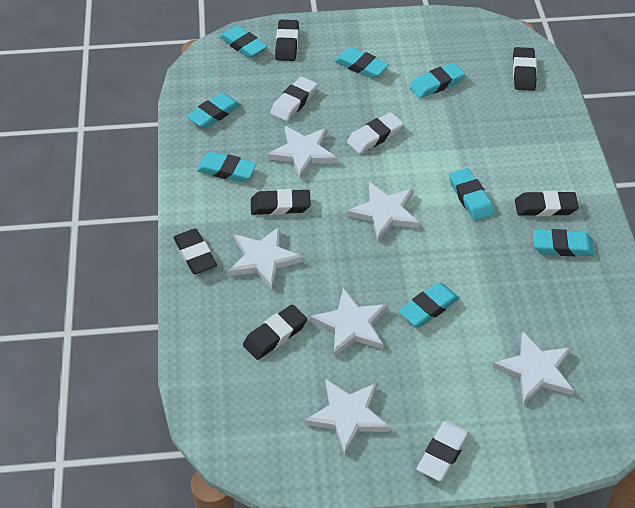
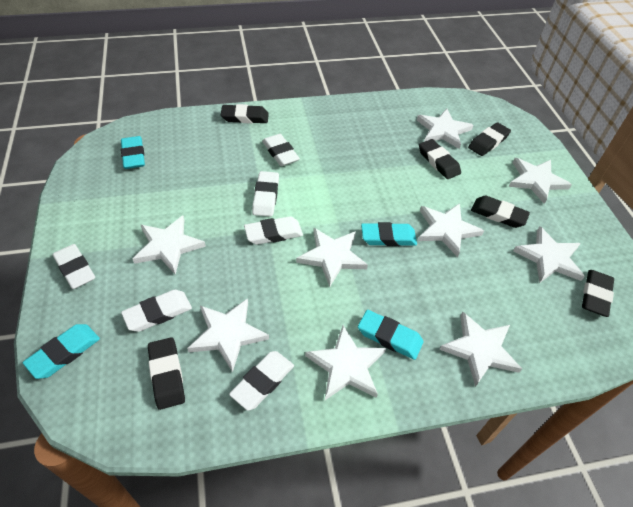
turquoise eraser: [187,93,241,129] [197,152,257,182] [220,25,267,58] [335,47,389,79] [398,282,459,327] [409,63,465,98] [449,168,494,221] [533,229,595,256] = 8 -> [22,324,100,379] [121,136,145,169] [358,310,424,360] [361,222,417,246] = 4
white eraser: [270,76,317,121] [347,112,403,154] [417,421,470,481] = 3 -> [52,244,95,289] [121,290,192,332] [229,351,294,411] [244,216,303,245] [252,171,279,217] [262,134,300,166] = 6
white star: [228,227,304,290] [267,126,338,180] [305,379,390,455] [310,288,388,357] [347,182,420,241] [493,332,574,405] = 6 -> [133,216,206,274] [187,298,269,372] [296,228,368,287] [305,325,386,400] [417,109,474,149] [418,203,484,257] [439,312,522,387] [508,158,572,204] [513,226,585,283] = 9

